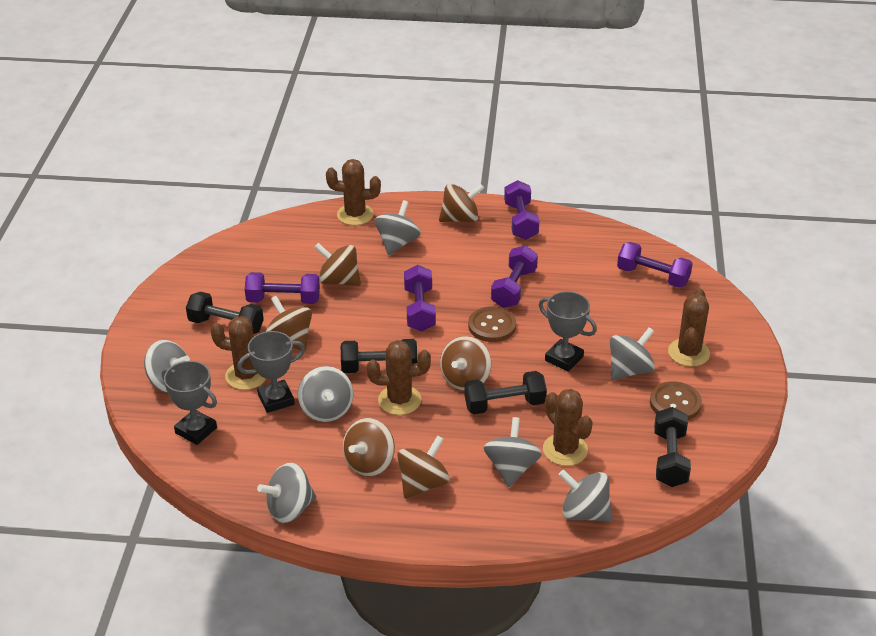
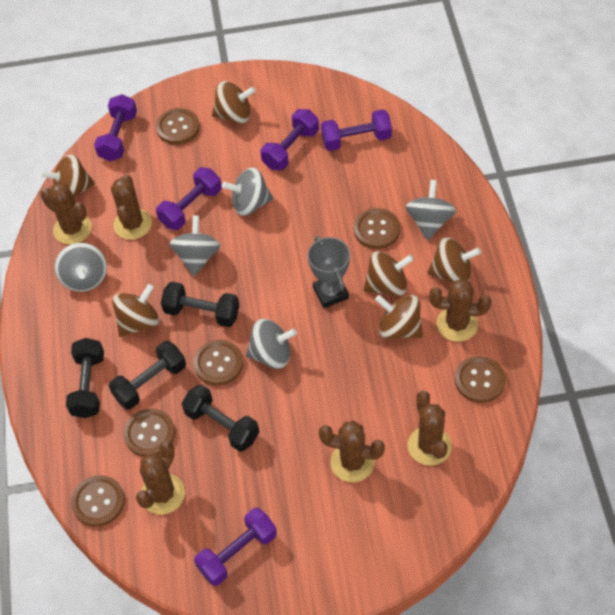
brown button: [468,306,516,342] [650,381,702,420] = 2 -> [71,475,125,527] [123,409,175,457] [156,108,200,145] [194,340,243,386] [354,208,400,249] [455,356,506,403] = 6
brown cactus: [210,316,266,390] [326,159,381,225] [367,340,431,415] [543,389,593,466] [668,288,710,367] = 5 -> [40,183,92,245] [111,175,152,240] [136,440,185,515] [319,421,385,482] [408,391,452,466] [429,279,491,342] = 6
grey spinning top: [144,340,190,393] [257,462,316,523] [298,366,353,422] [375,200,421,255] [484,417,542,487] [559,470,613,522] [610,327,655,380] = 7 -> [55,243,107,292] [169,215,221,276] [222,167,273,216] [246,319,297,369] [405,180,456,240] = 5
grey trophy: [162,361,217,445] [237,331,305,413] [539,291,597,372] = 3 -> [308,236,350,308] = 1

